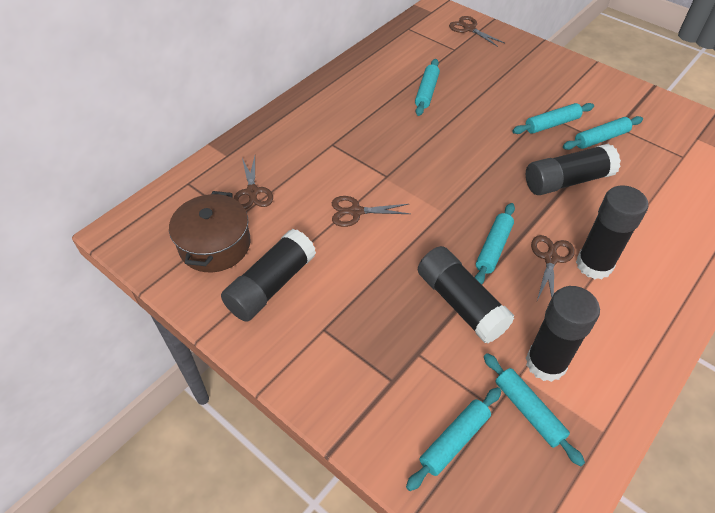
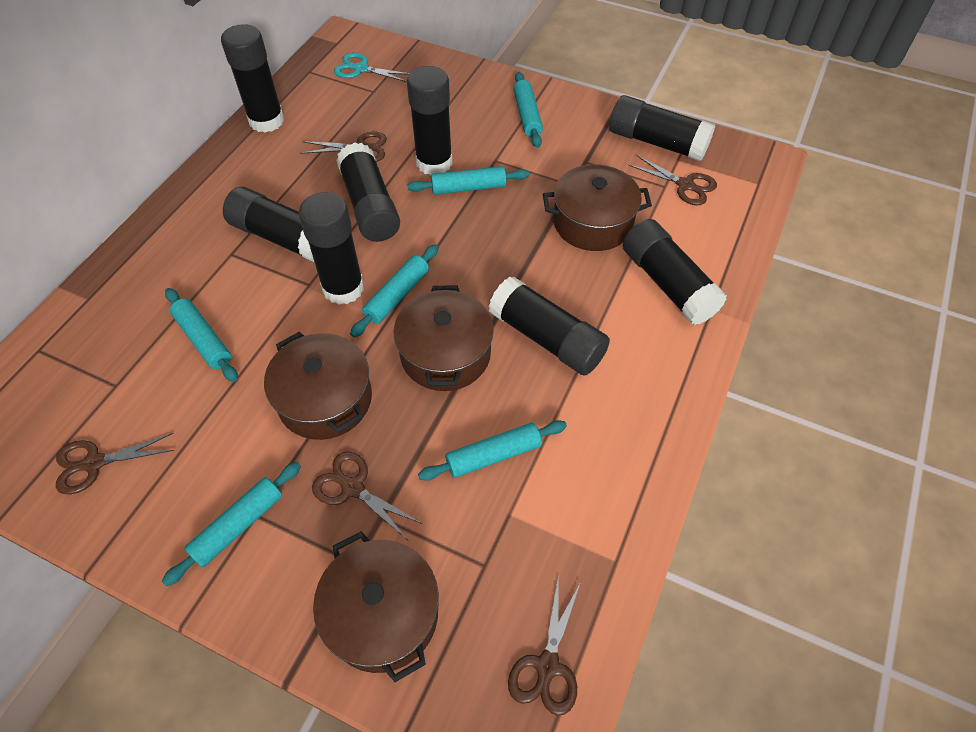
black glue stick: [221,229,316,322] [418,246,514,343] [526,144,621,195] [526,286,600,382] [576,185,648,279] = 5 -> [221,24,284,132] [223,187,314,262] [299,192,364,305] [336,142,400,242] [407,66,453,175] [489,276,610,376] [609,95,715,161] [623,219,727,325] = 8
brown pot: [169,191,251,272] = 1 -> [264,332,372,440] [313,531,439,682] [394,286,494,391] [543,164,652,251] = 4
brown scissors: [234,156,273,210] [332,196,410,227] [449,16,505,47] [531,235,575,300] = 4 -> [56,433,175,494] [301,132,387,162] [312,451,423,540] [508,580,581,716] [629,155,717,206] = 5
turquoise scissors: none = 0 -> [334,53,410,82] = 1

